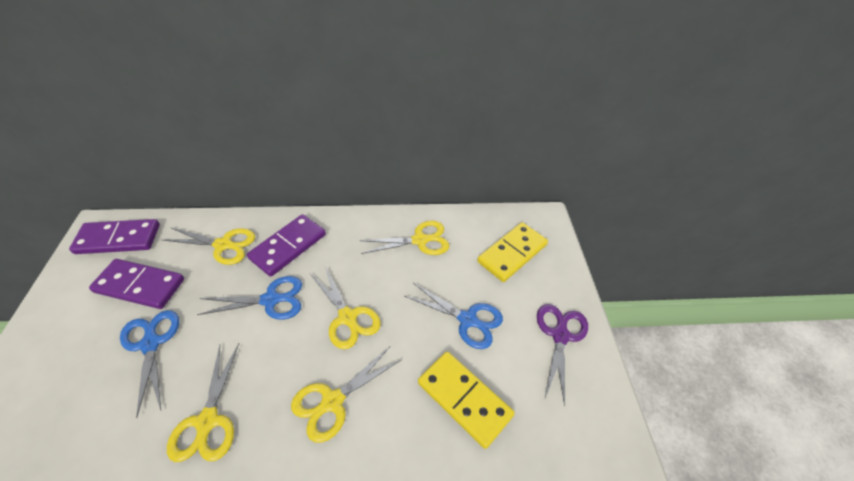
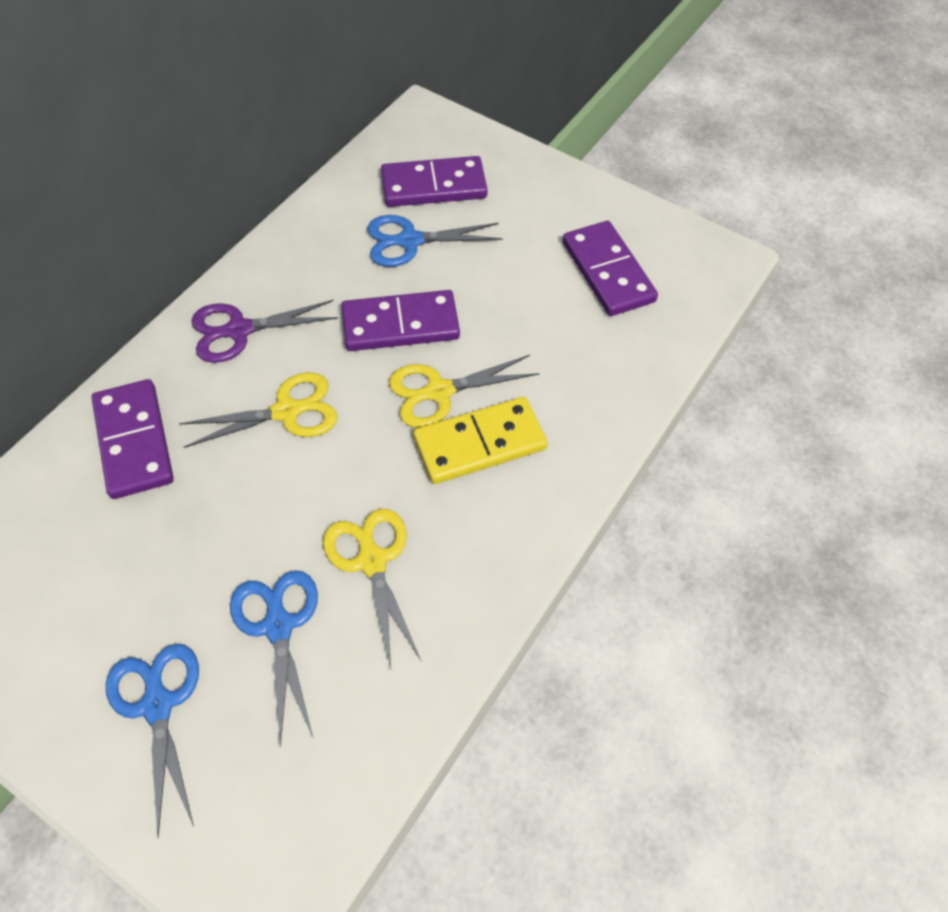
purple domino: [69,219,160,254] [89,259,184,309] [247,214,326,277] = 3 -> [91,379,174,499] [341,290,460,351] [381,156,488,207] [562,221,658,316] = 4
yellow domino: [418,351,515,449] [477,222,548,282] = 2 -> [413,397,547,484] = 1
yellow scissors: [162,227,255,265] [167,343,239,462] [291,347,402,443] [310,266,381,349] [359,221,449,255] = 5 -> [179,372,338,448] [323,509,421,668] [389,355,540,428] = 3

